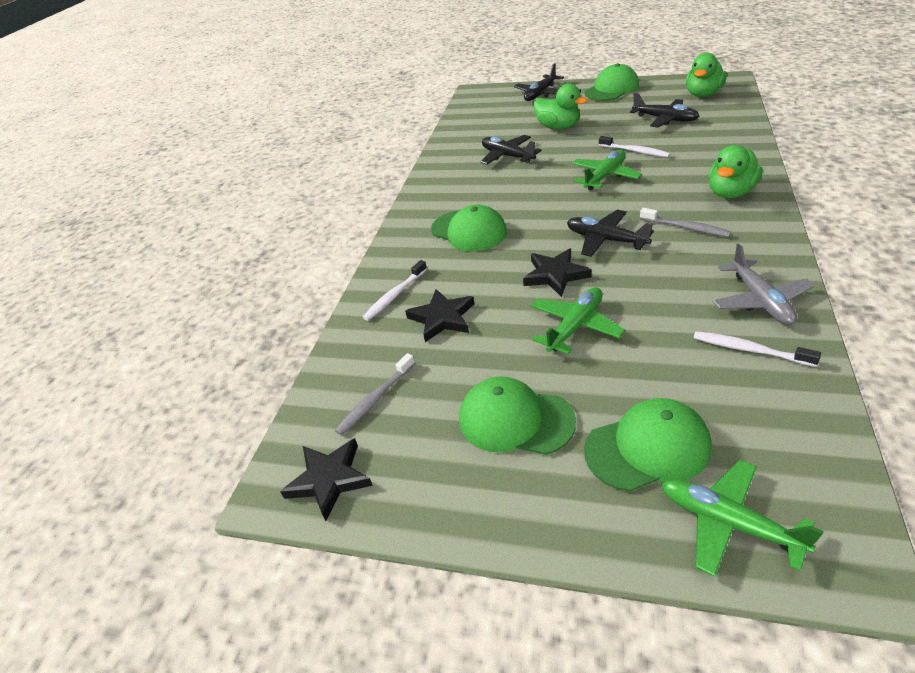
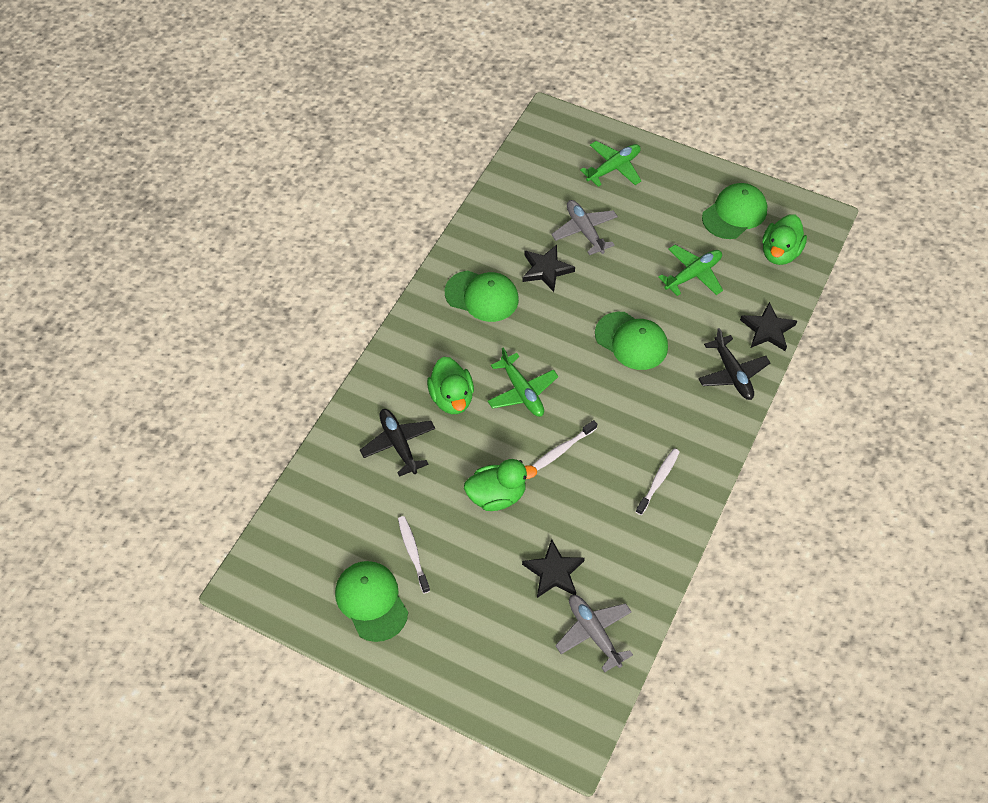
black plane: [481,135,542,165] [514,63,564,101] [567,210,654,257] [630,93,699,128] = 4 -> [360,409,435,477] [698,328,770,400] = 2
grey plane: [713,244,815,325] = 1 -> [551,200,618,255] [555,595,633,673] = 2
grey toothbrush: [335,353,415,435] [640,208,731,237] = 2 -> none = 0

